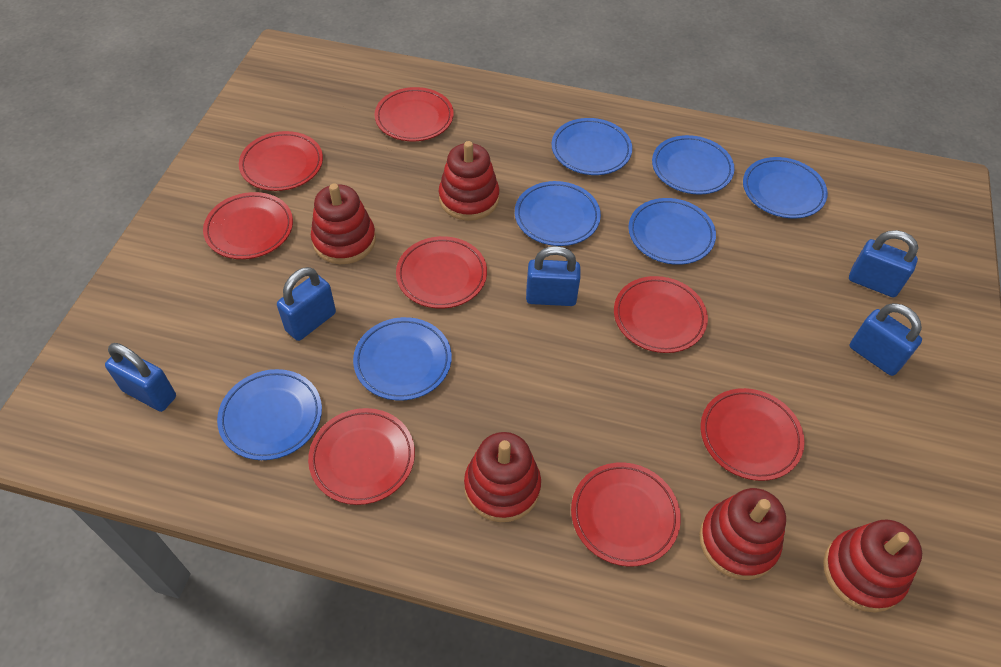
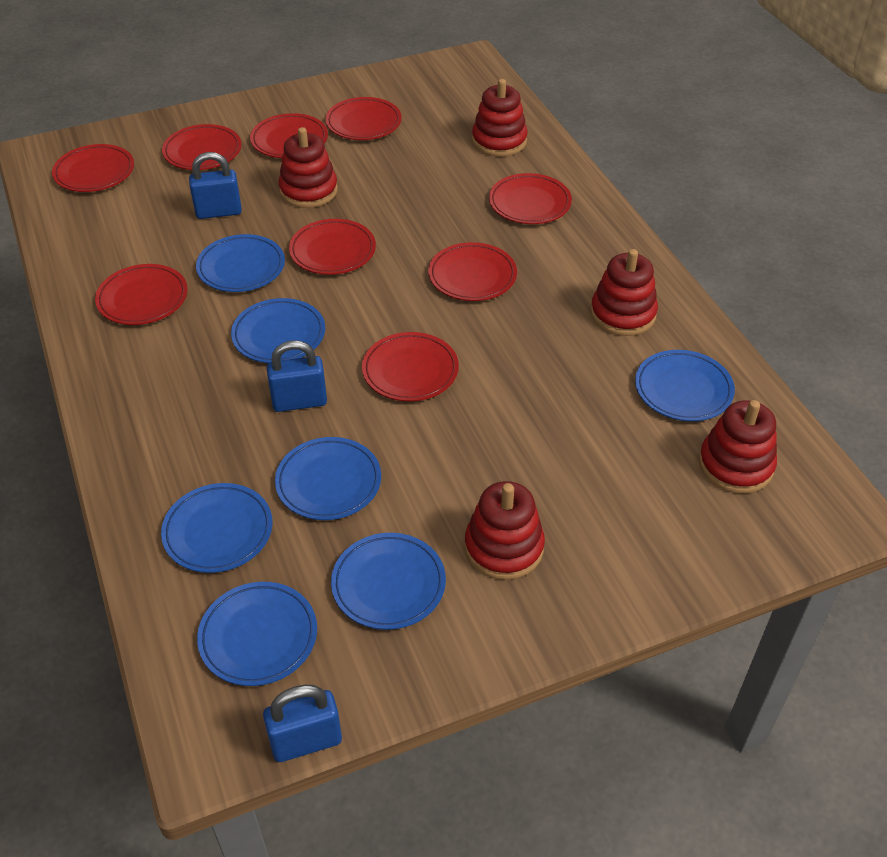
blue padlock: [105,343,176,412] [277,267,336,341] [526,246,581,306] [849,230,919,297] [849,303,922,376] = 5 -> [189,152,242,219] [263,685,342,762] [267,340,327,412] = 3
red plate: [203,192,293,259] [239,131,323,191] [308,408,415,505] [374,87,454,141] [396,236,487,309] [571,462,681,567] [614,276,708,353] [701,388,805,481] = 8 -> [52,144,134,192] [95,264,188,325] [162,124,242,170] [250,113,328,158] [289,219,376,275] [325,97,402,140] [362,332,459,401] [428,242,517,301] [489,173,572,224] = 9

